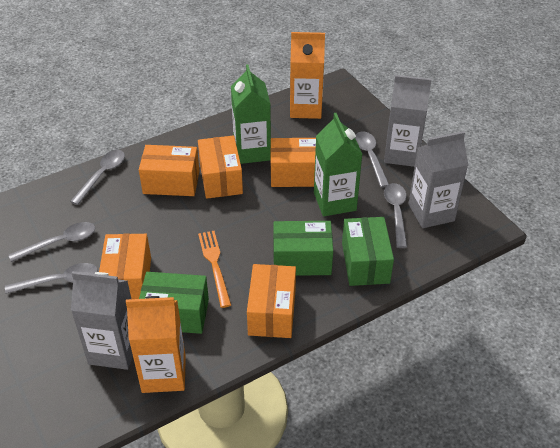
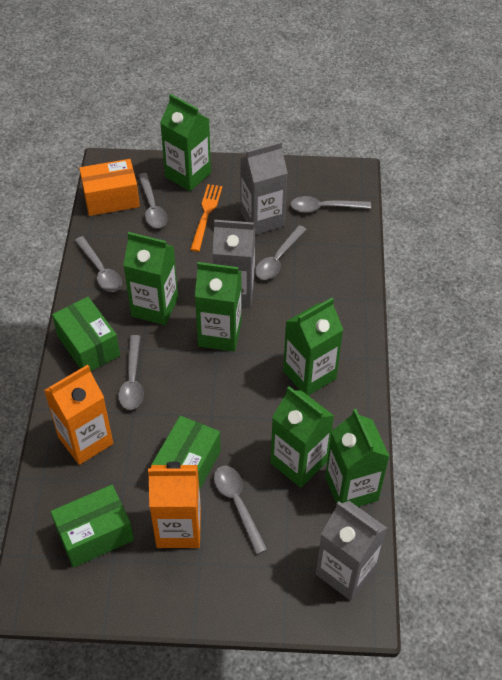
green carton: [231,64,271,164] [314,113,362,216] = 2 -> [123,232,178,325] [160,94,211,191] [195,262,242,352] [271,386,334,488] [283,298,344,396] [325,409,390,507] = 6
grey spoon: [5,263,98,294] [9,222,95,262] [70,150,125,205] [355,131,389,188] [384,183,407,248] = 5 -> [75,236,122,292] [118,335,144,410] [138,173,168,228] [214,466,268,555] [255,225,307,280] [290,196,371,213] = 6
orange box: [99,234,151,299] [139,145,199,196] [198,135,243,199] [247,264,296,338] [270,138,316,187] = 5 -> [79,159,140,216] = 1

